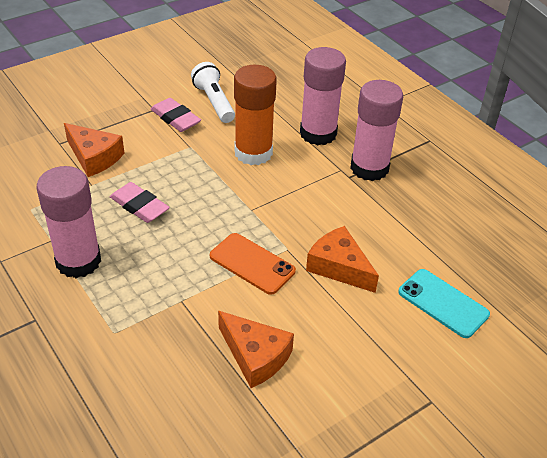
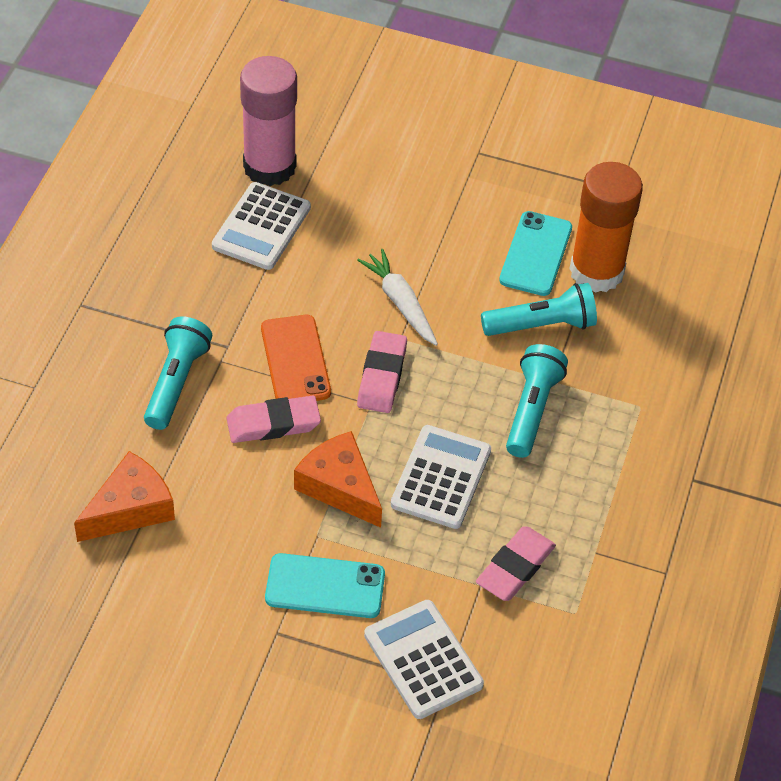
orange cheese: [64,123,124,177] [218,311,294,388] [306,226,379,293] = 3 -> [74,451,175,542] [294,431,382,528] = 2
pink eraser: [110,182,170,223] [150,98,201,132] = 2 -> [227,396,321,443] [357,331,407,413] [476,526,556,601] = 3
pink glue stick: [37,166,101,278] [300,47,346,145] [350,80,403,181] = 3 -> [240,56,297,186] = 1
turquoise flashlight: none = 0 -> [144,316,212,430] [481,283,597,336] [506,344,568,458] = 3
turquoise phone: [398,269,490,338] = 1 -> [265,553,385,618] [499,211,572,296] = 2
white calculator: none = 0 -> [212,182,311,270] [364,600,484,719] [391,425,491,529] = 3
white carrot: none = 0 -> [357,249,438,346] = 1
white flashlight: [191,62,235,123] = 1 -> none = 0

